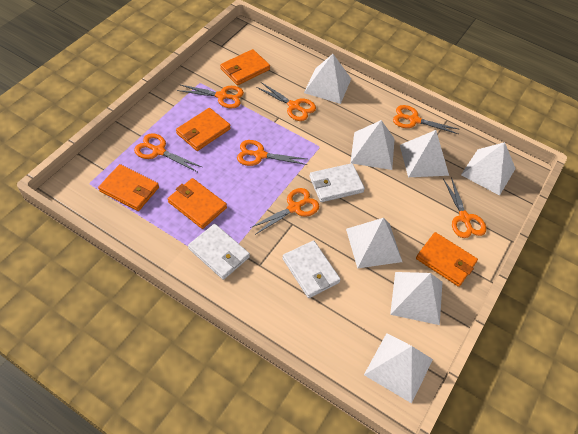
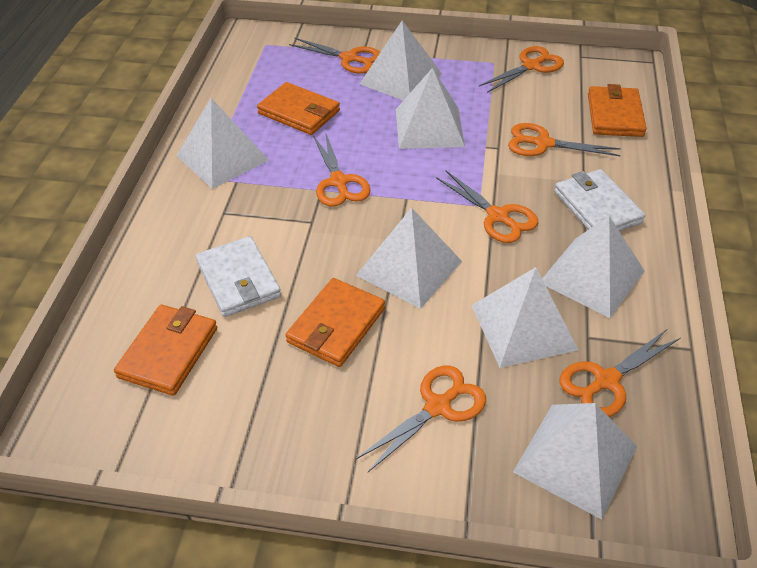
orange wallet: [98,164,159,211] [168,178,227,229] [176,108,230,151] [220,49,270,85] [416,232,478,287] = 5 -> [114,305,217,396] [257,82,340,135] [285,278,385,367] [588,84,647,137] = 4
white wallet: [188,224,250,280] [283,240,341,298] [309,163,365,202] = 3 -> [196,236,281,317] [554,169,645,231] = 2

